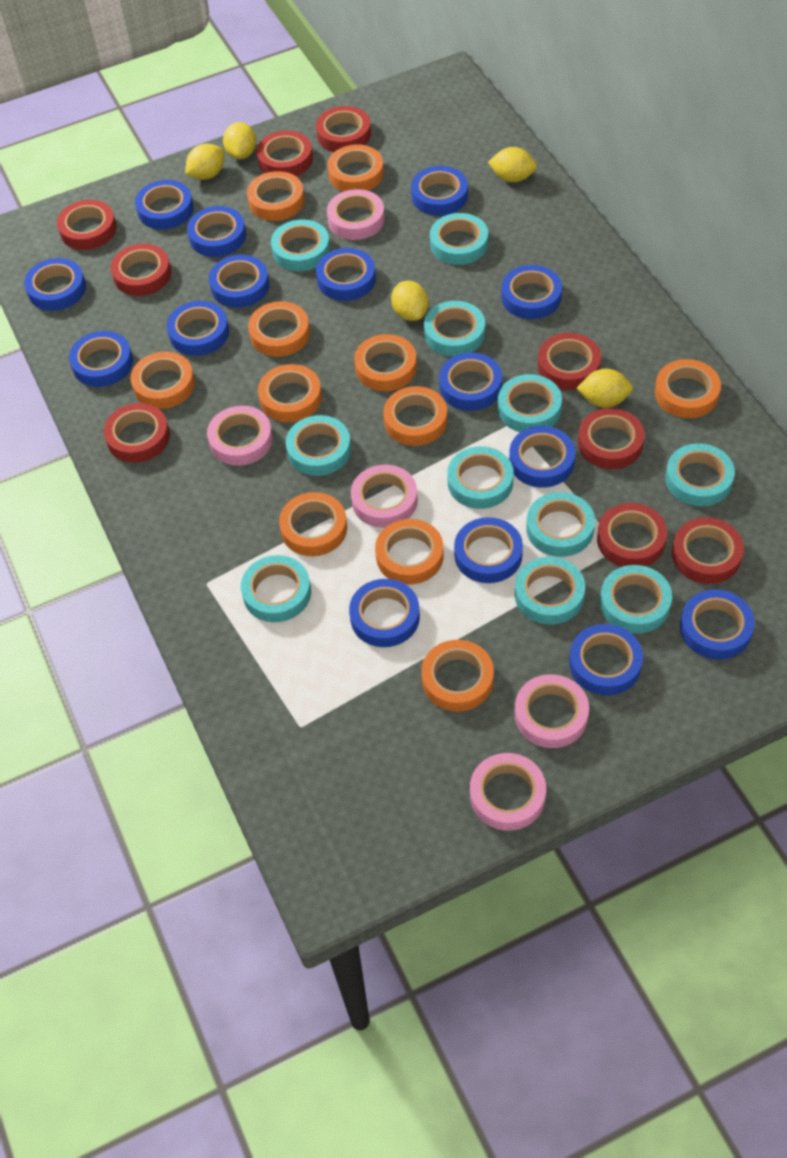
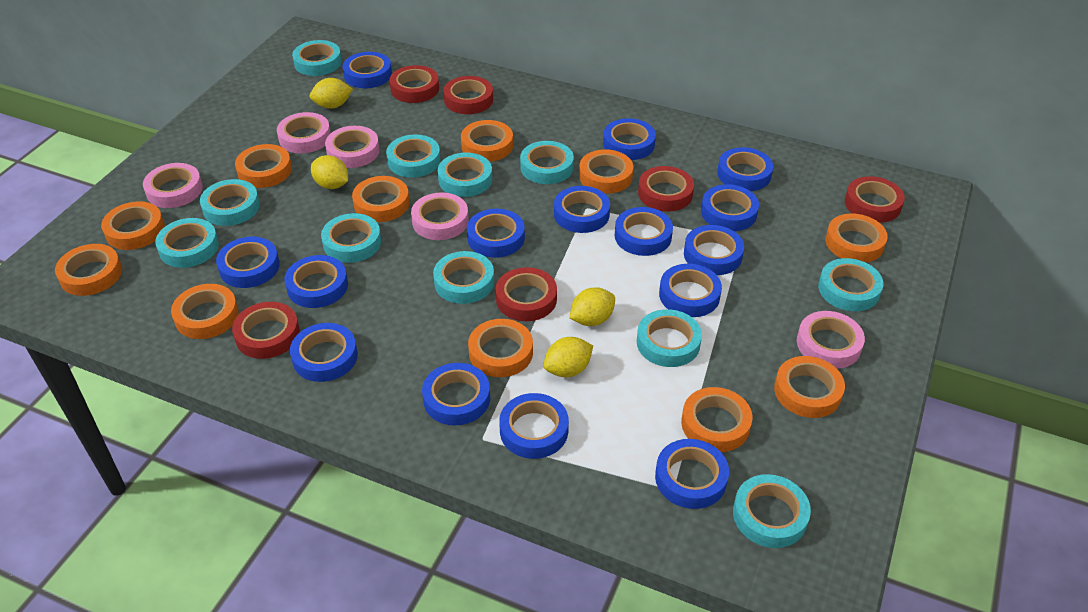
red tape: [57,200,117,250] [104,403,170,463] [111,244,171,296] [257,131,313,176] [316,106,371,152] [538,333,601,390] [578,408,645,469] [597,503,667,567] [672,517,744,584] = 9 -> [232,302,300,359] [389,65,439,103] [444,76,493,114] [496,267,557,321] [638,166,694,212] [845,176,905,223] = 6
yellow lemon: [185,143,225,180] [223,122,256,159] [391,281,429,321] [488,147,537,182] [577,369,633,408] = 5 -> [310,78,353,109] [311,155,348,189] [543,337,593,377] [569,287,615,326] = 4

